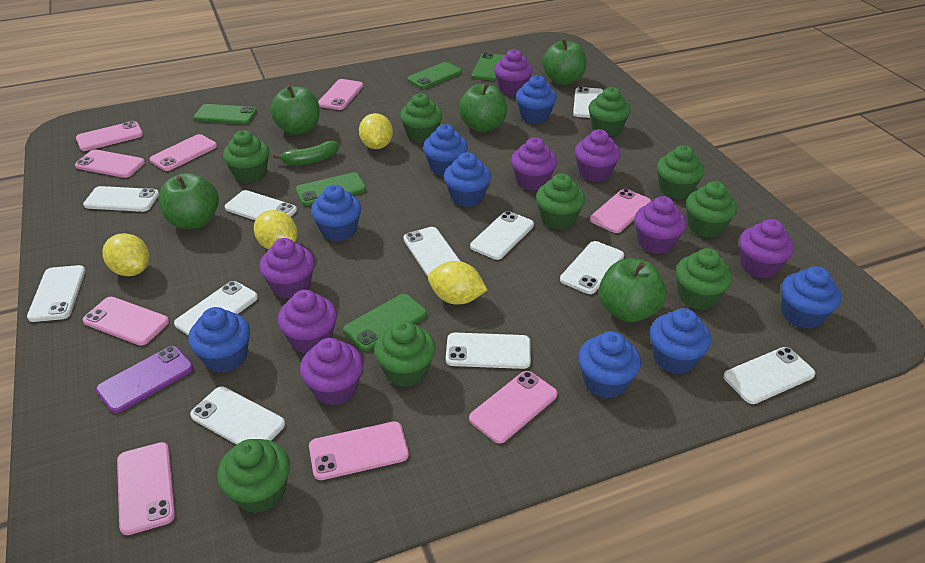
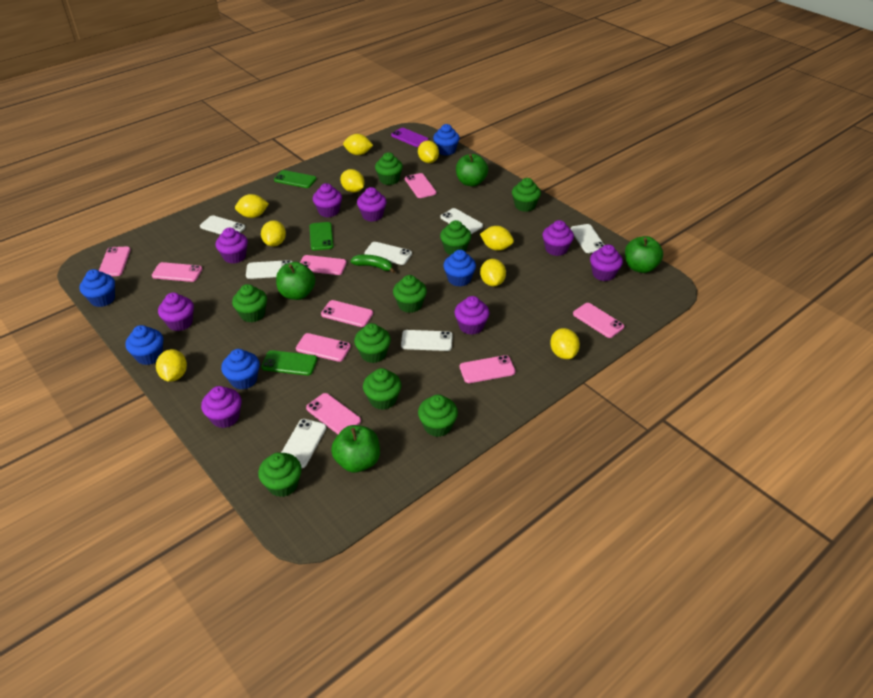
blue cupcake: [188,307,250,373] [311,185,361,242] [423,124,468,177] [444,152,491,207] [516,75,557,124] [578,331,641,399] [650,308,711,374] [781,266,841,329] = 8 -> [80,269,115,307] [125,325,163,365] [221,349,260,389] [433,124,460,156] [443,250,476,287] = 5
green apple: [158,173,219,229] [270,85,320,135] [459,83,507,132] [542,38,587,85] [599,258,667,322] = 5 -> [276,262,315,300] [331,425,380,473] [456,154,488,186] [625,236,663,273] = 4
green phone: [194,104,257,124] [295,172,366,206] [343,294,427,351] [407,62,462,89] [471,53,505,81] = 5 -> [261,350,317,375] [274,170,316,188] [310,222,334,251] = 3
white phone: [27,265,86,322] [83,186,159,212] [174,281,258,336] [190,387,285,445] [225,190,297,220] [403,227,461,277] [446,333,531,369] [470,211,534,260] [560,241,624,294] [573,87,603,118] [723,347,815,404] = 11 -> [200,215,245,235] [246,260,293,279] [281,419,326,468] [364,242,412,265] [401,330,453,351] [440,208,483,234] [571,224,604,253] = 7
yellow lemon: [102,233,150,276] [254,210,298,249] [359,113,393,149] [428,261,487,304] = 4 -> [156,349,187,382] [235,194,269,218] [261,220,286,247] [340,169,365,192] [343,134,373,155] [418,141,439,163] [480,226,514,251] [480,259,506,286] [550,328,580,359] = 9

